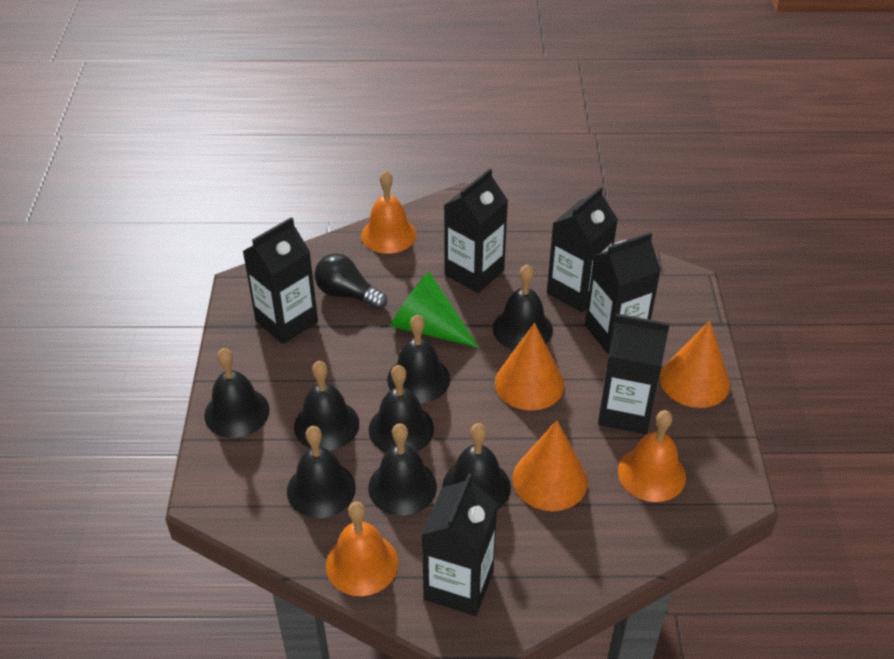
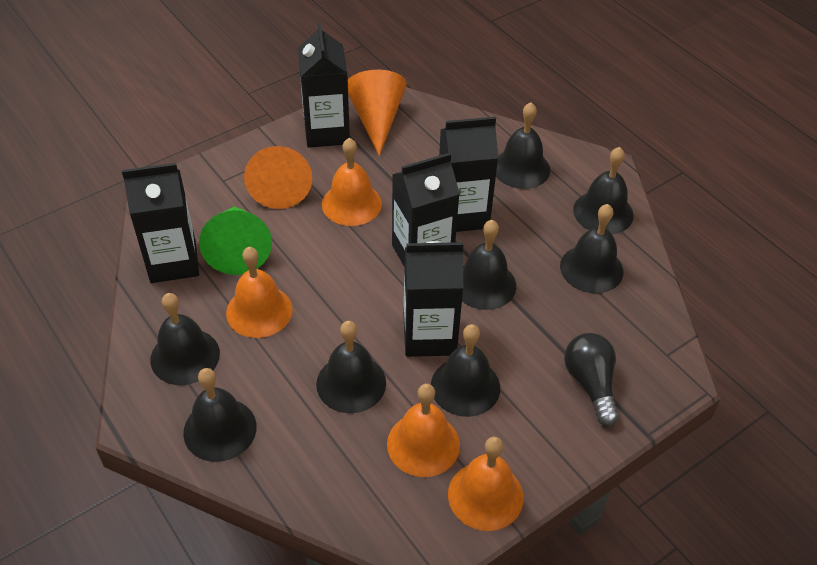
black carton: [243,217,318,344] [421,473,498,616] [444,169,508,293] [547,187,618,313] [585,232,661,355] [598,314,670,434] = 6 -> [122,163,199,283] [298,23,350,148] [392,153,460,267] [404,241,463,357] [439,117,498,232] = 5
orange bell: [326,502,398,596] [361,170,417,254] [618,410,686,502] = 3 -> [226,247,293,338] [322,138,382,226] [387,384,460,477] [448,437,524,531] = 4
orange cone: [495,323,564,411] [513,420,588,511] [660,320,730,408] = 3 -> [244,146,312,209] [348,70,407,156] = 2

